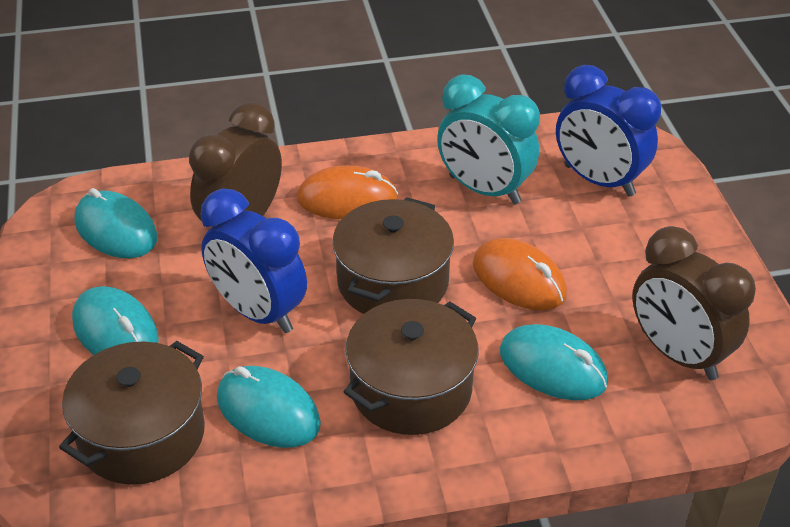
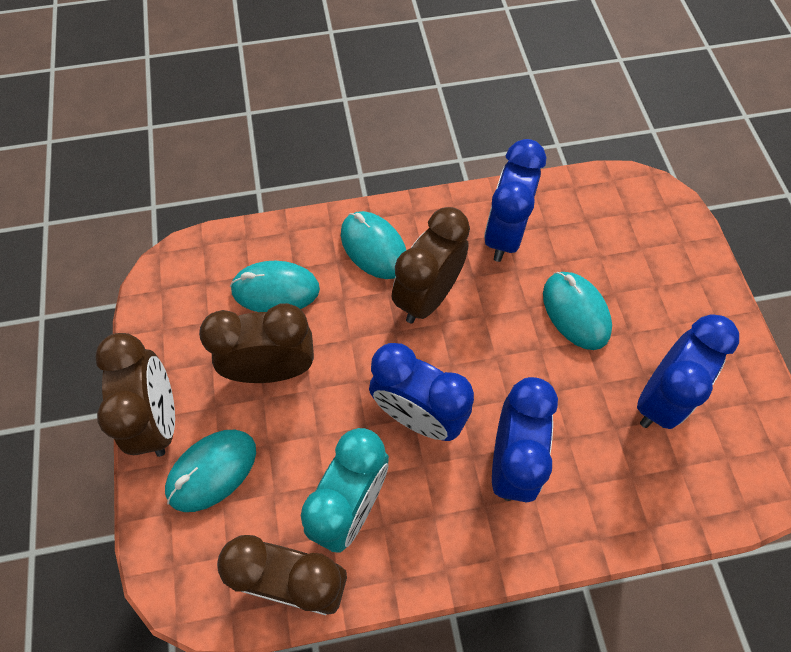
blue clock: [201,188,307,333] [556,65,661,197] = 2 -> [369,343,474,441] [484,139,546,262] [492,377,558,503] [637,315,739,429] = 4
brown clock: [189,102,282,227] [632,226,756,380] = 2 -> [95,333,175,457] [199,303,314,383] [217,535,347,615] [392,207,470,323] = 4
brown pot: [59,341,205,485] [332,197,454,314] [344,299,478,435] = 3 -> none = 0
orange mouse: [297,165,398,219] [473,238,567,311] = 2 -> none = 0

